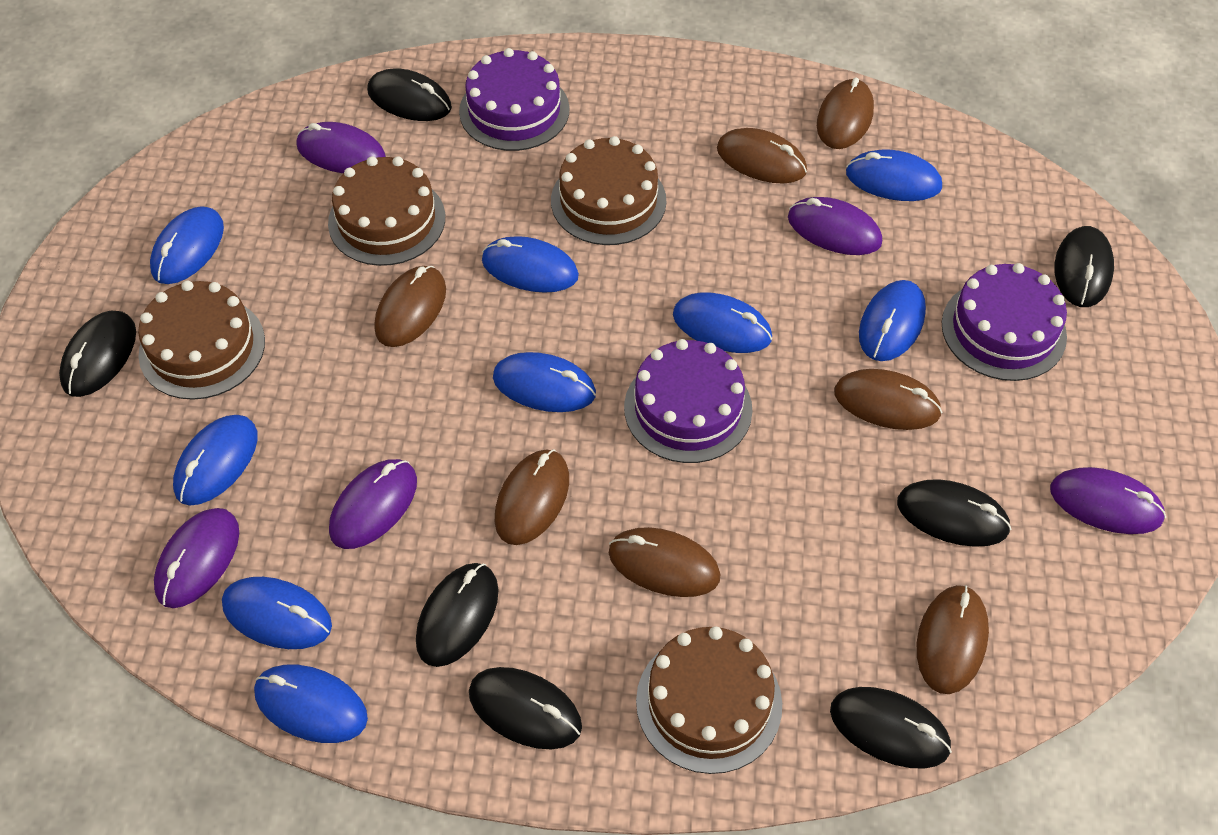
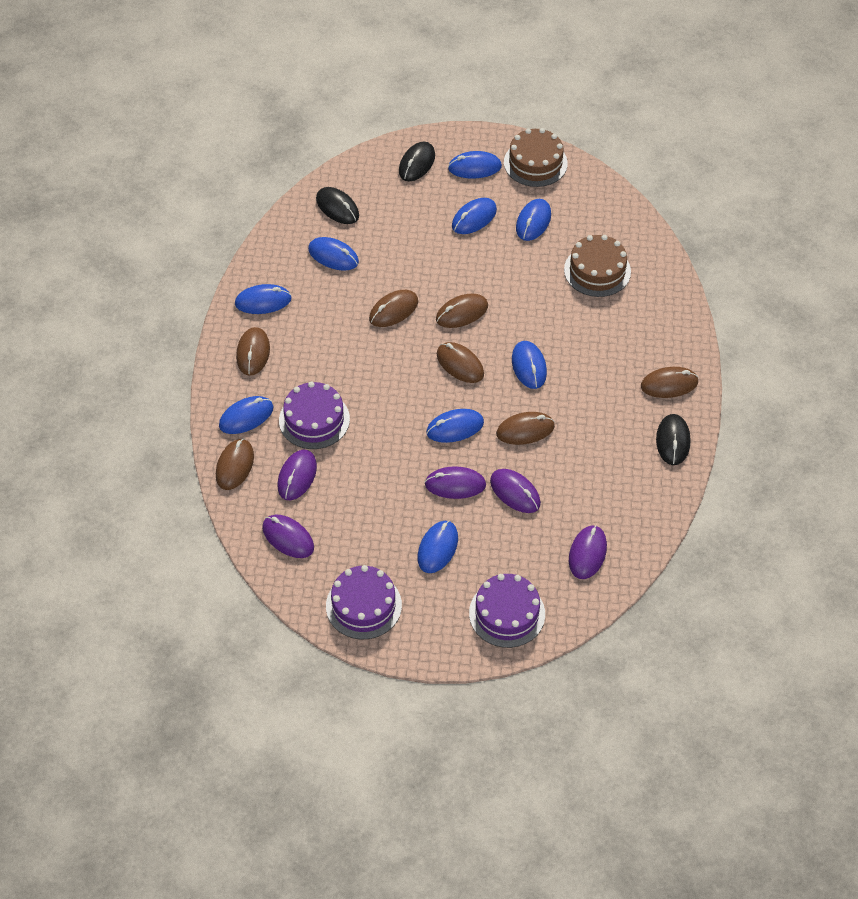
black mouse: [59,311,136,397] [367,68,452,121] [416,563,498,667] [469,667,582,749] [830,687,952,769] [897,479,1011,547] [1054,226,1114,307] = 7 -> [316,187,359,224] [399,142,435,181] [656,414,691,465] = 3
brown cake: [138,280,265,400] [328,156,445,266] [551,136,667,245] [636,626,782,774] = 4 -> [504,128,568,187] [564,235,631,297] = 2

